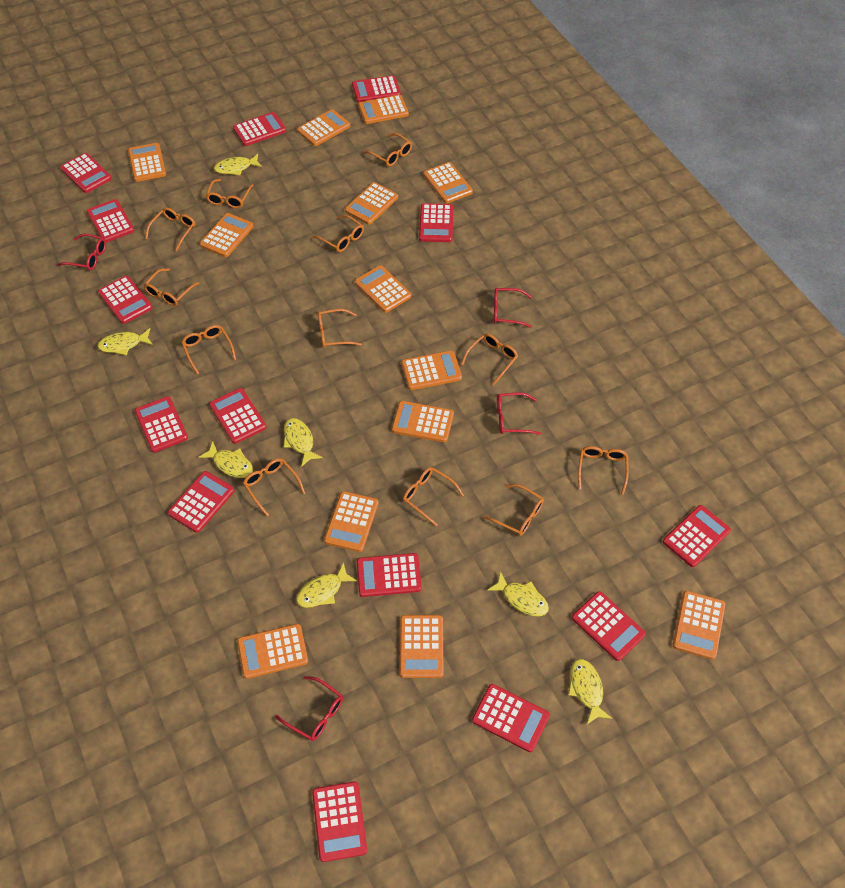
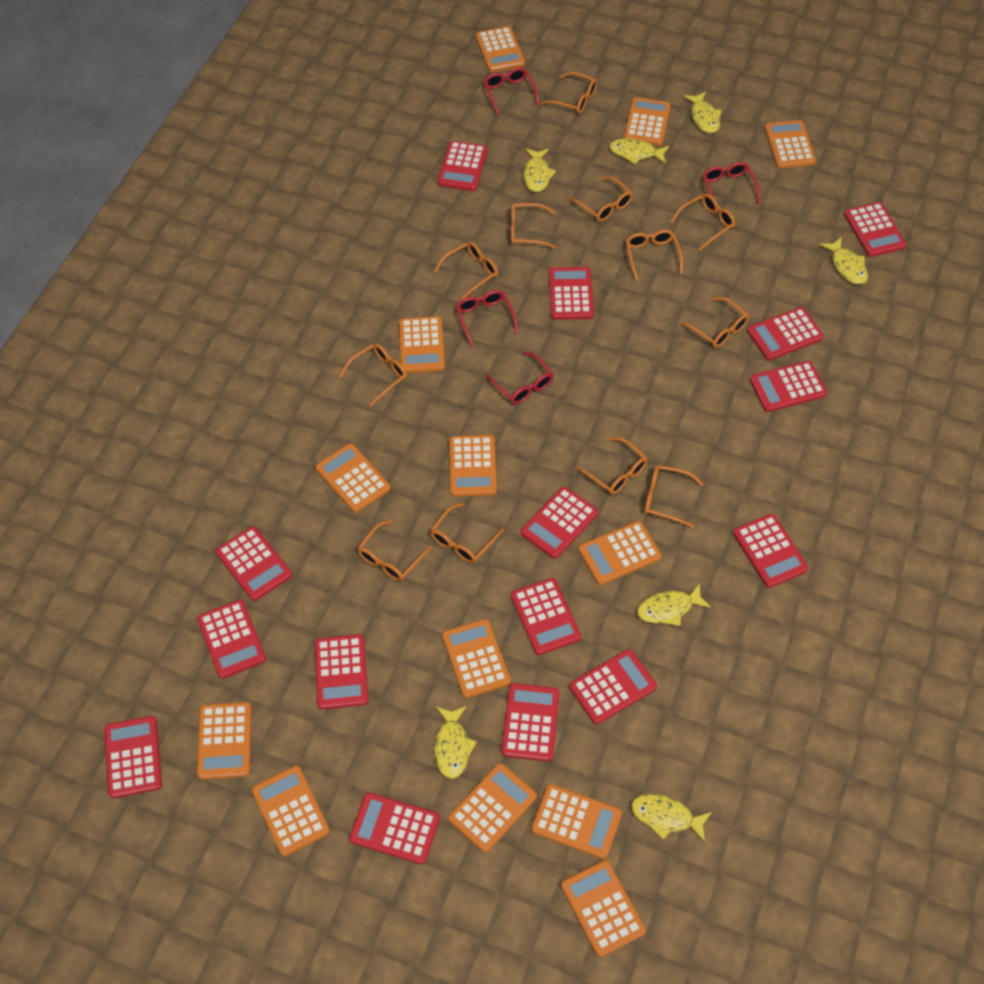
red calculator: [60,153,112,193] [87,199,134,243] [98,276,153,324] [135,396,188,453] [168,471,234,533] [209,388,266,444] [233,112,286,146] [312,781,367,862] [352,76,401,103] [357,553,422,597] [419,203,453,242] [472,684,550,752] [572,591,646,661] [663,505,731,567] = 14 -> [104,716,162,798] [197,600,266,679] [216,526,292,601] [315,634,368,709] [349,793,440,864] [437,141,488,191] [501,683,560,762] [511,578,581,655] [520,487,598,559] [549,267,594,320] [569,649,657,724] [733,514,808,588] [747,307,823,360] [750,361,827,412] [844,202,906,257] = 15

